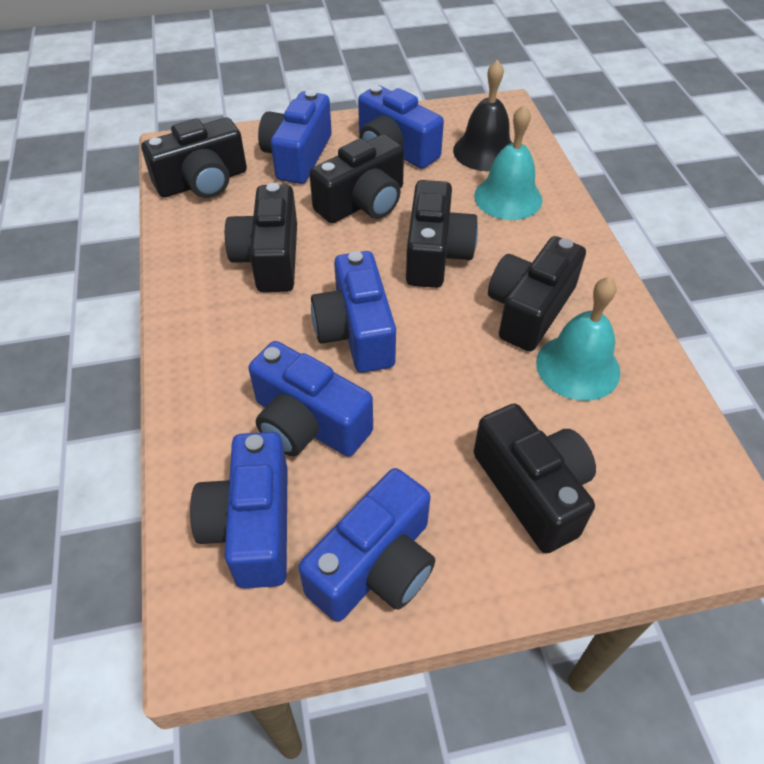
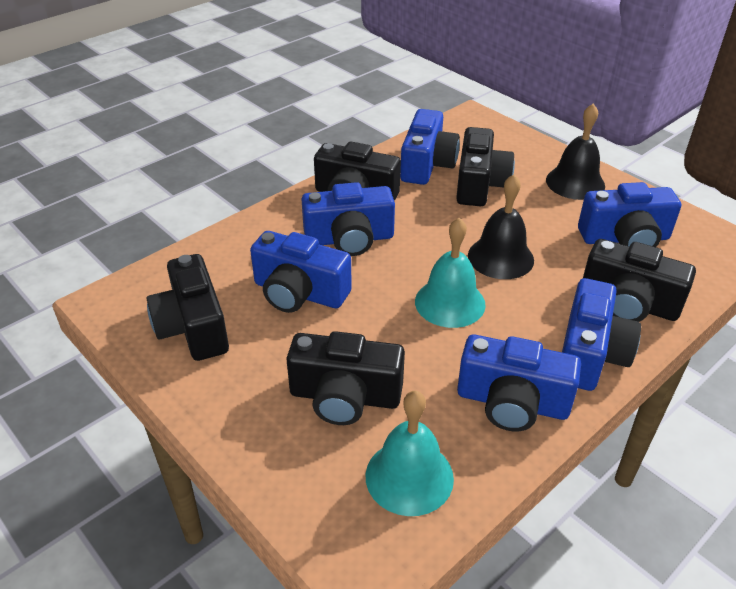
black bell: [453,60,512,171] = 1 -> [468,174,534,279] [546,104,605,200] = 2
black camera: [141,118,247,198] [225,183,297,292] [309,134,404,223] [406,180,478,288] [473,404,596,554] [488,236,586,351] = 6 -> [146,254,229,361] [286,331,405,425] [314,142,401,201] [456,127,515,206] [583,239,696,322] = 5

